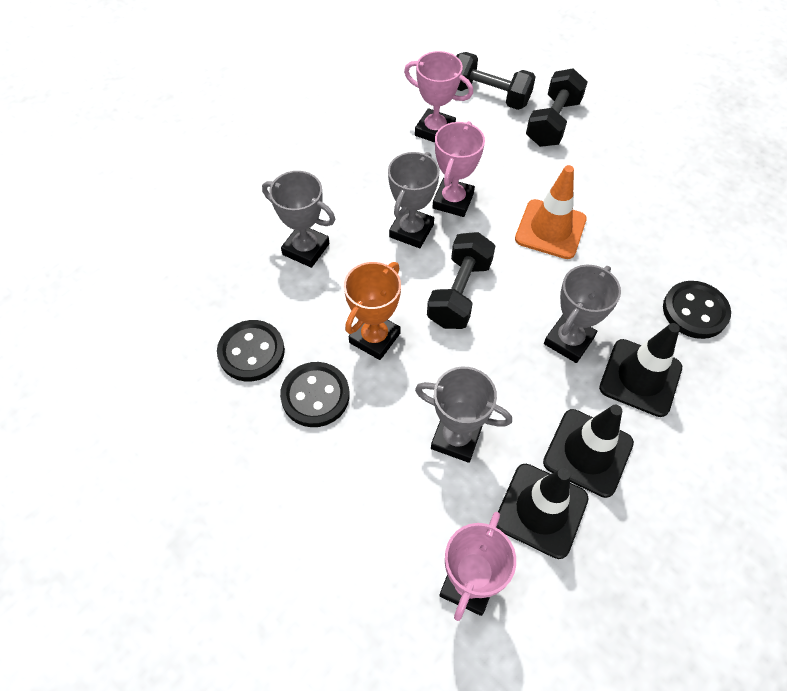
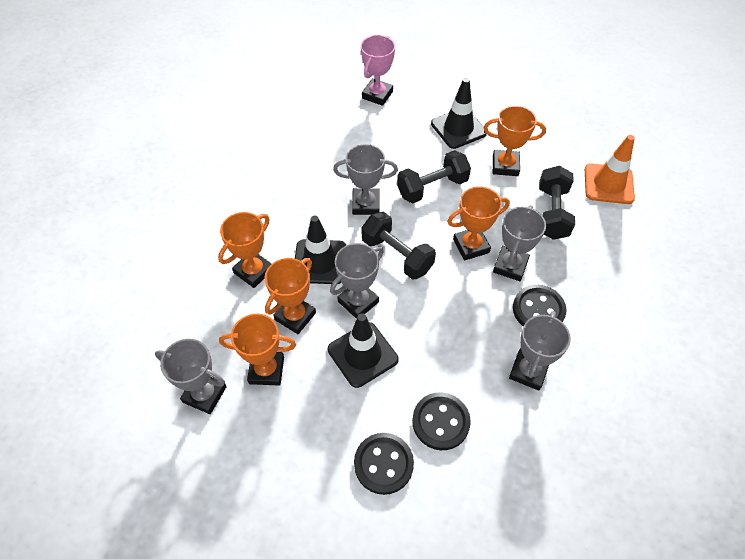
grey trophy: [262,171,335,268] [388,152,440,248] [415,367,512,463] [544,265,621,363] = 4 -> [155,339,227,414] [330,243,384,319] [333,144,398,215] [493,205,546,281] [509,311,571,391] = 5
orange trophy: [344,262,401,360] = 1 -> [218,212,272,288] [219,314,296,386] [264,258,316,334] [447,186,510,261] [484,106,546,176] = 5
pink trophy: [404,51,473,143] [432,121,485,217] [439,512,516,621] = 3 -> [361,35,395,106] = 1

